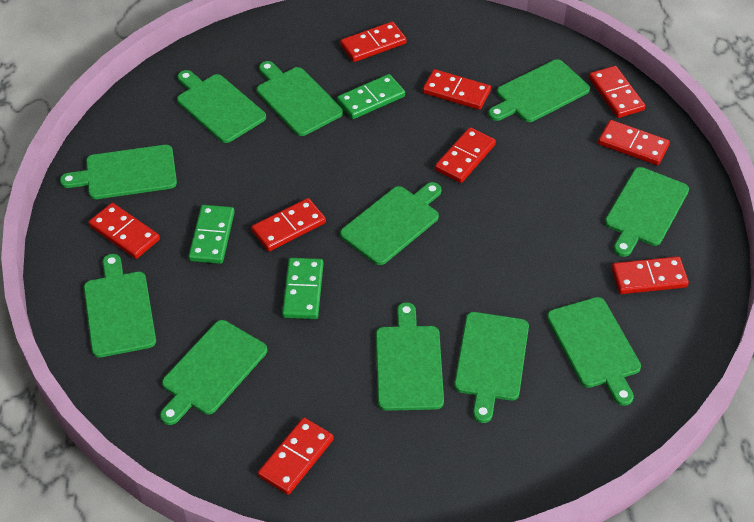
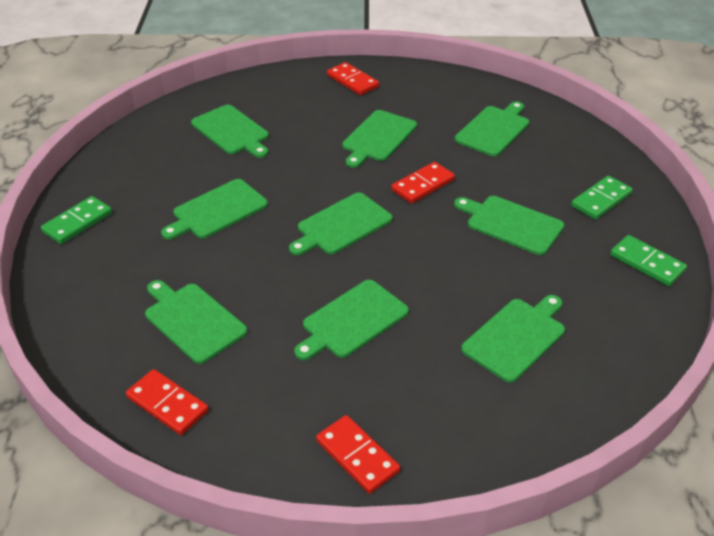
green cutting board: [60,145,177,199] [84,254,156,357] [160,320,267,425] [177,70,266,143] [257,61,343,136] [340,182,441,265] [376,302,444,411] [454,312,529,423] [488,59,590,122] [547,297,641,406] [605,167,689,257] = 11 -> [145,280,247,364] [161,179,268,240] [191,105,269,158] [289,193,393,255] [294,280,409,360] [342,110,417,168] [454,196,564,255] [455,102,529,156] [461,295,565,382] = 9
red domino: [88,203,160,259] [251,198,326,251] [258,418,334,495] [340,22,407,62] [422,69,491,110] [435,127,496,183] [589,66,645,118] [598,120,670,165] [611,256,689,294] = 9 -> [126,369,209,435] [316,415,400,494] [327,62,379,95] [391,162,455,204] = 4

